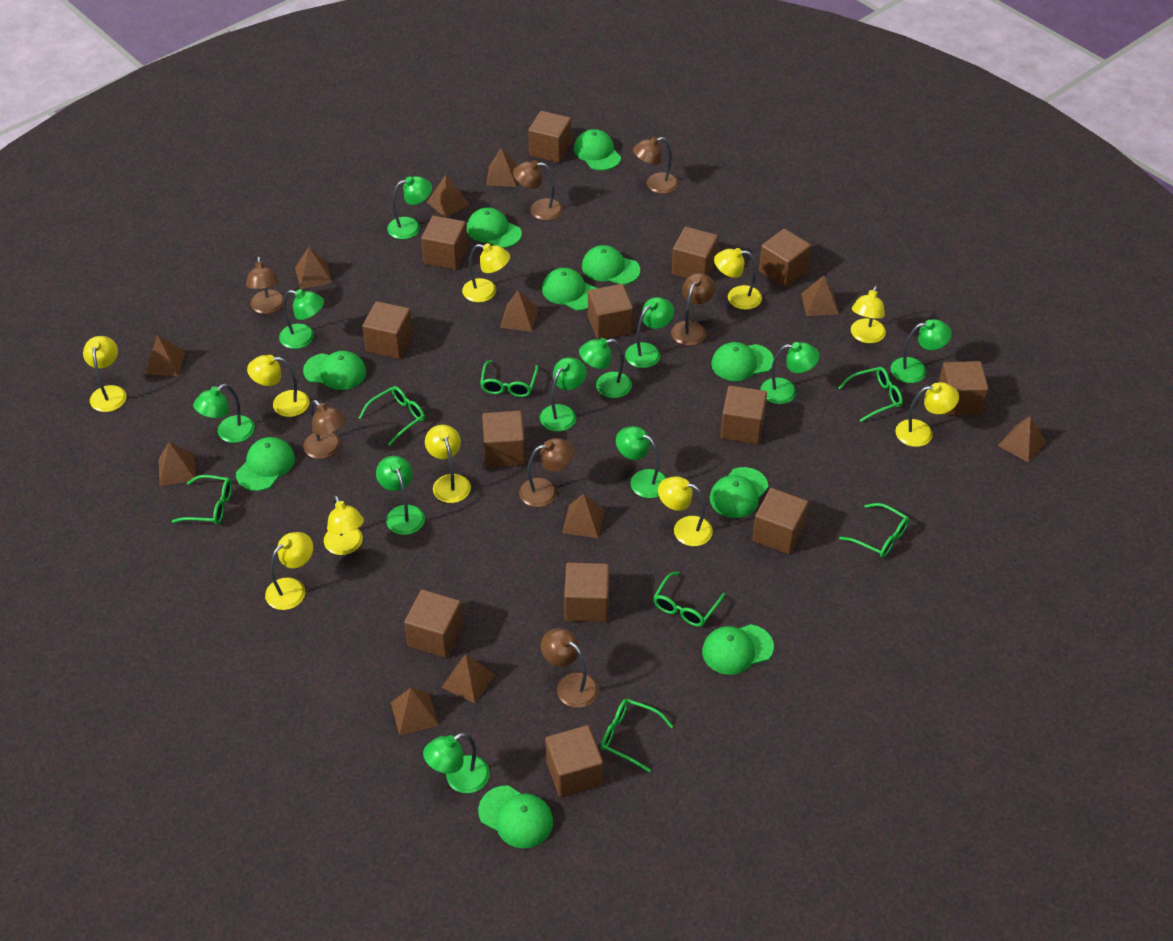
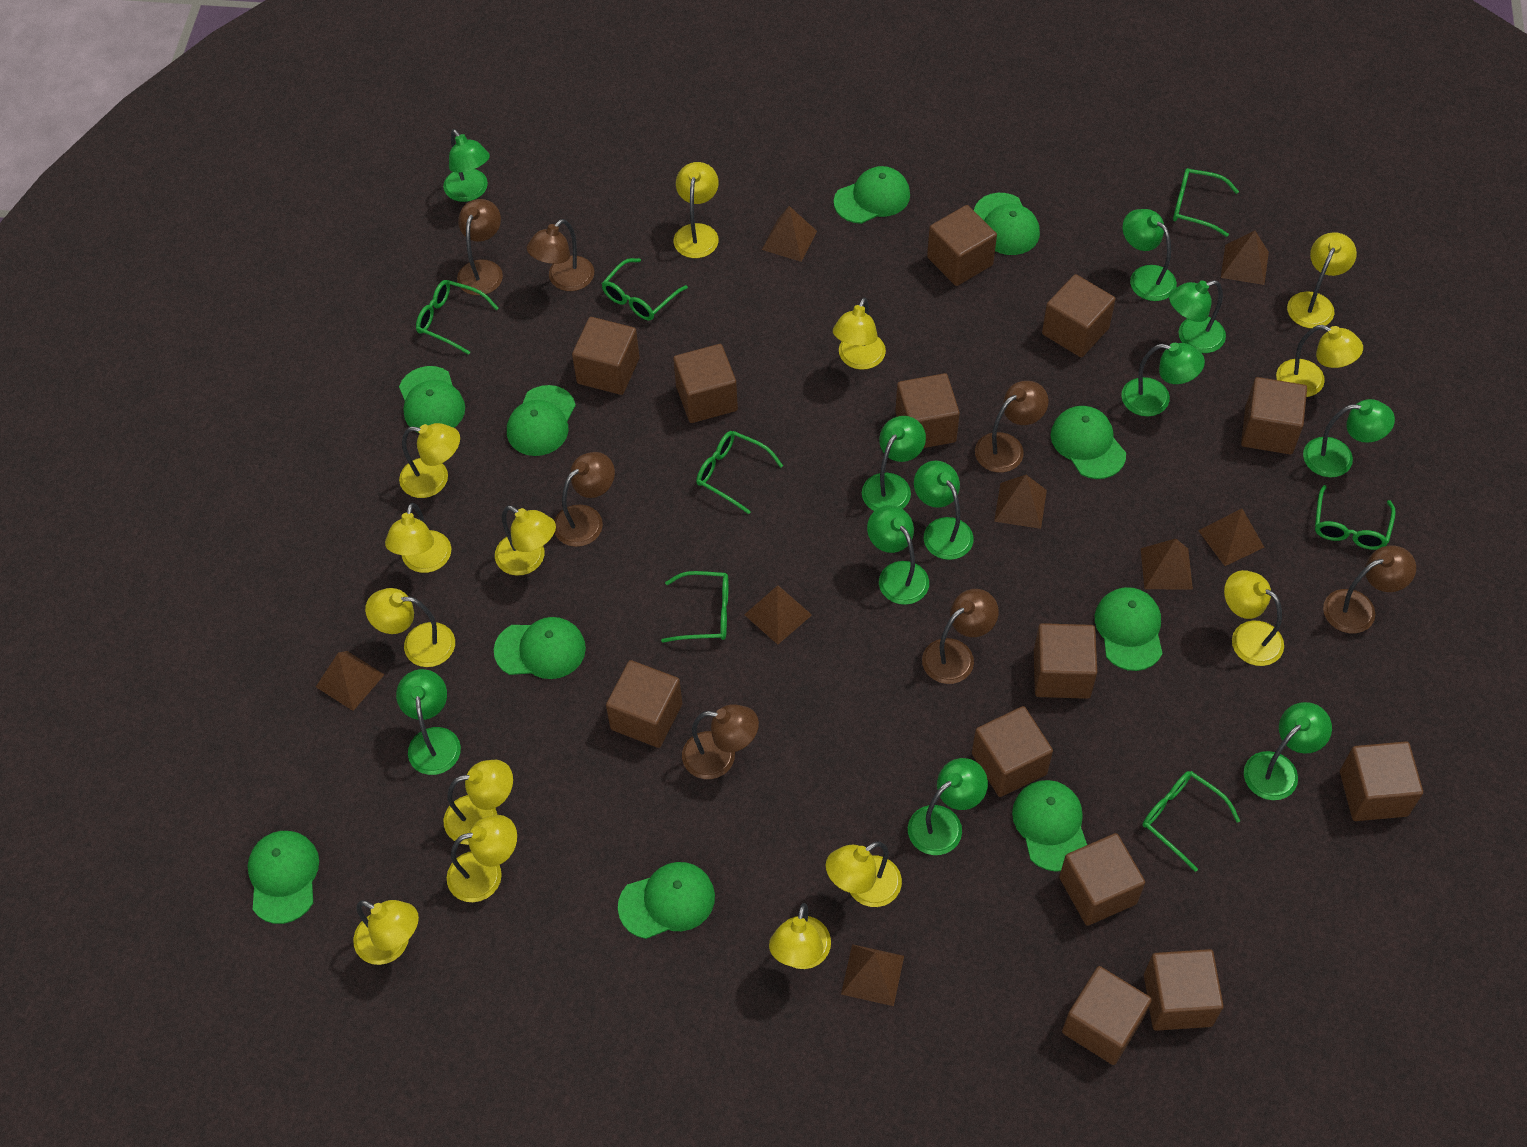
brown pyramid: [145,334,185,376] [158,442,196,486] [295,247,333,289] [391,688,439,735] [427,175,470,218] [441,654,495,703] [486,148,517,187] [500,290,538,332] [562,493,605,538] [801,276,839,316] [998,416,1046,463] = 11 -> [316,651,385,711] [744,585,812,645] [762,206,817,262] [841,944,904,1006] [994,475,1047,529] [1141,539,1193,590] [1198,508,1264,566] [1221,231,1269,285] = 8
yellow lamp: [83,336,127,412] [247,355,310,417] [265,532,313,610] [324,495,364,555] [425,425,471,503] [462,243,510,302] [658,476,713,546] [714,248,762,310] [851,285,886,343] [895,382,959,447] = 10 -> [353,900,419,965] [365,588,455,667] [385,503,451,573] [399,423,460,498] [444,760,513,845] [447,815,517,902] [495,505,556,576] [674,162,719,258] [769,903,831,969] [826,841,902,907] [833,297,886,370] [1224,570,1284,666] [1276,325,1363,397] [1287,232,1357,328] = 14

